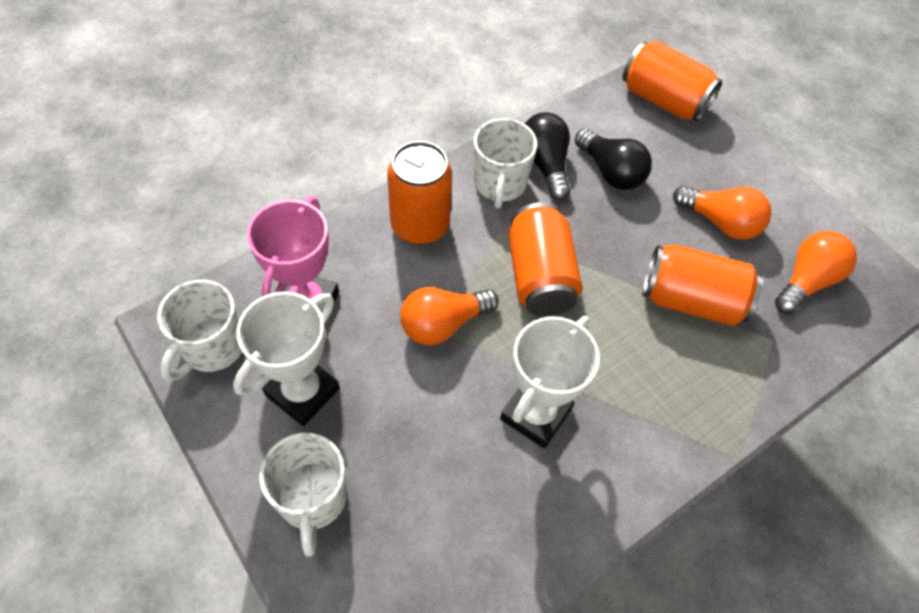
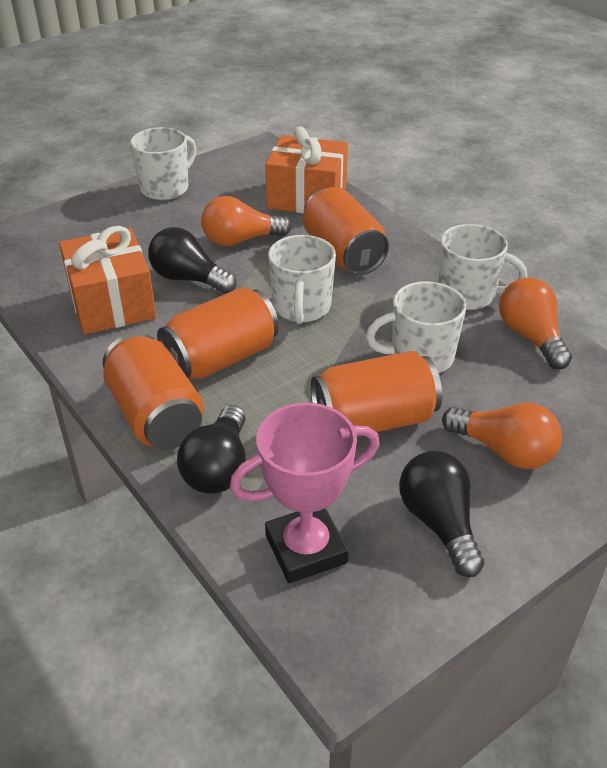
black light bulb: [525,112,571,201] [575,129,652,190] = 2 -> [148,227,237,294] [177,405,246,494] [399,451,484,577] = 3
orange gift: none = 0 -> [59,226,156,335] [265,126,348,213] = 2
white mug: [157,280,242,382] [259,433,347,557] [474,118,537,208] = 3 -> [130,127,196,200] [268,235,336,324] [366,281,466,373] [438,224,527,310] = 4
white trophy: [233,291,340,426] [500,316,600,449] = 2 -> none = 0

